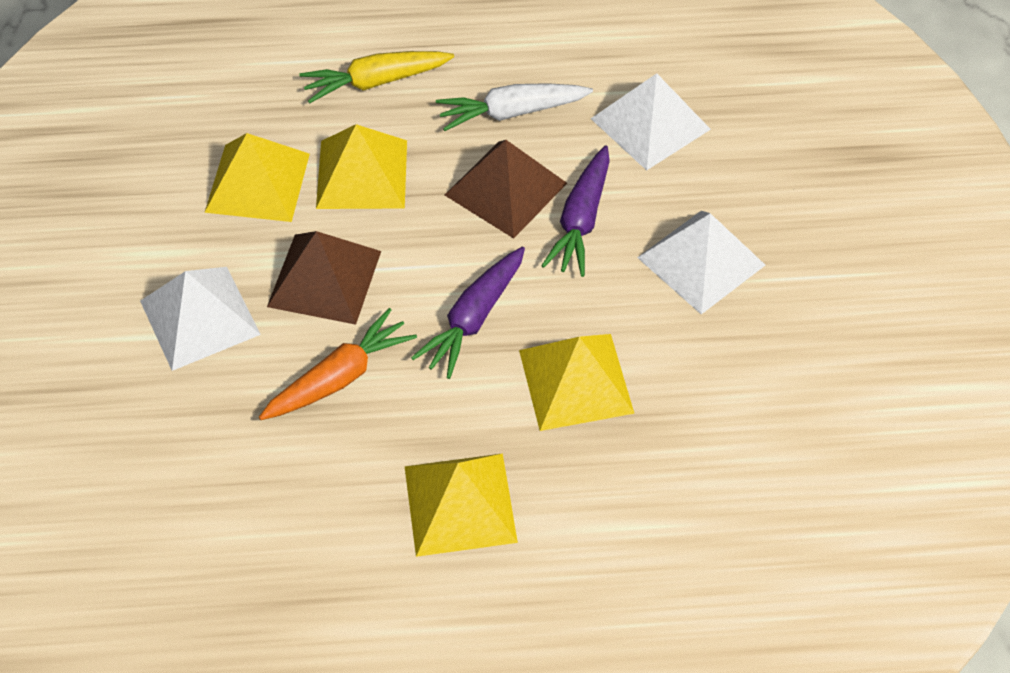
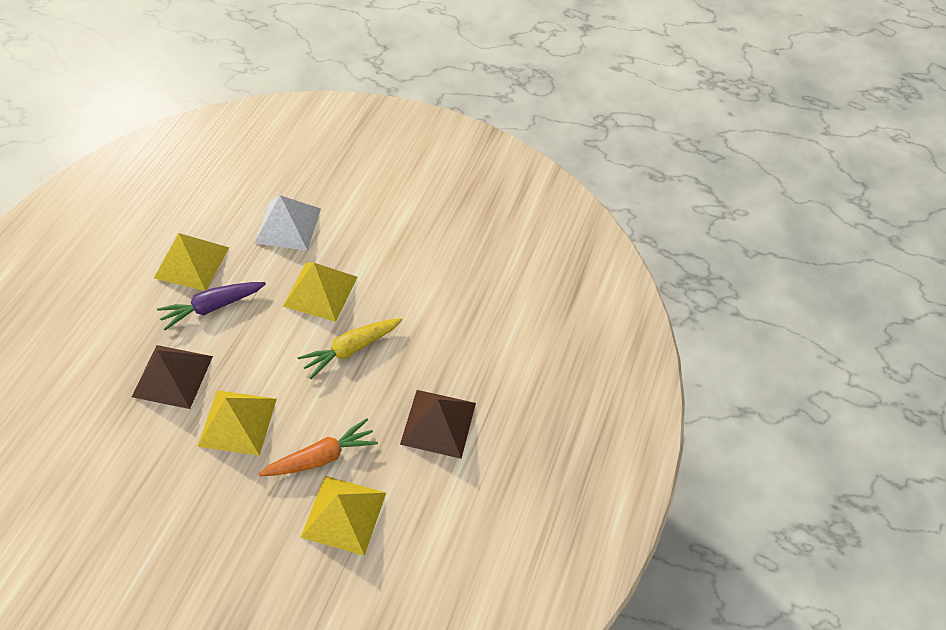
purple carrot: [411,247,525,379] [541,145,610,277] = 2 -> [157,282,266,330] = 1
white carrot: [436,83,593,131] = 1 -> none = 0
white pyramid: [140,267,261,371] [591,73,711,171] [637,211,765,314] = 3 -> [254,195,321,251] = 1

